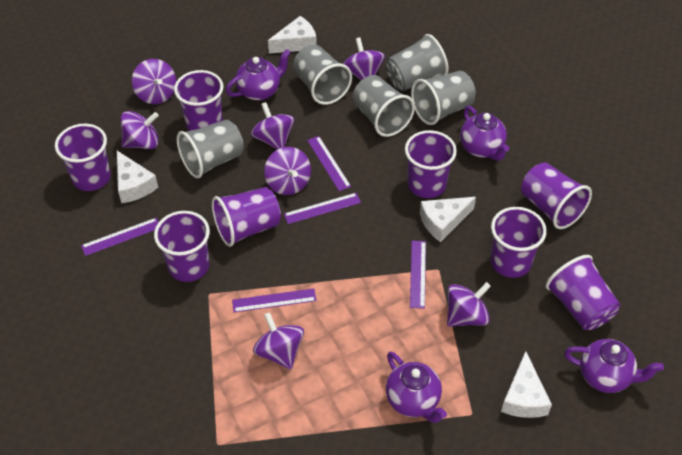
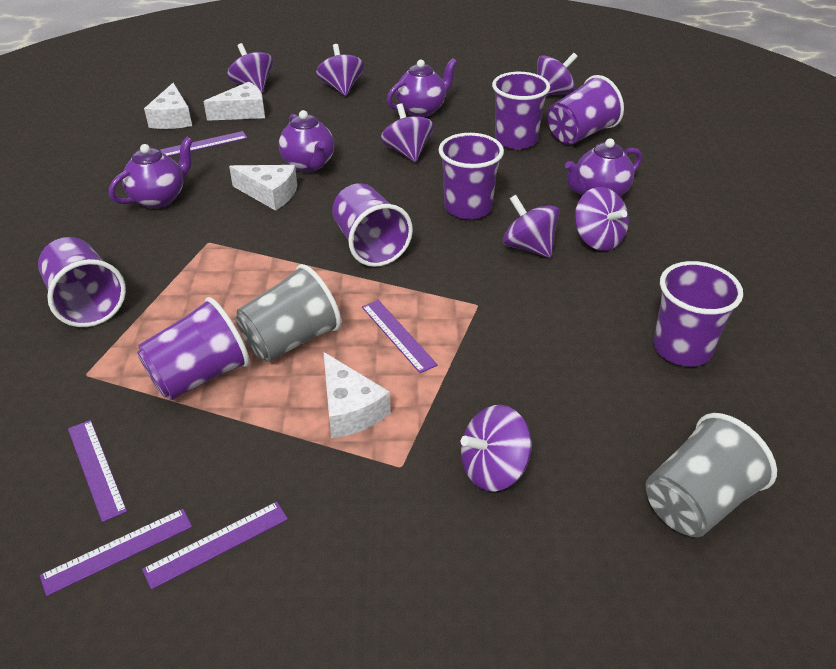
grey cup: [177,120,244,178] [293,45,352,105] [352,75,415,137] [386,34,448,91] [411,71,475,125] = 5 -> [236,264,341,362] [645,413,777,537] = 2
purple cup: [55,124,111,191] [154,211,210,282] [174,70,223,131] [212,187,281,247] [405,130,457,198] [491,207,547,278] [521,162,592,229] [545,255,620,330] = 8 -> [38,237,126,327] [137,297,250,400] [332,183,413,267] [439,133,504,219] [492,72,550,149] [548,75,624,145] [653,261,743,366] = 7

